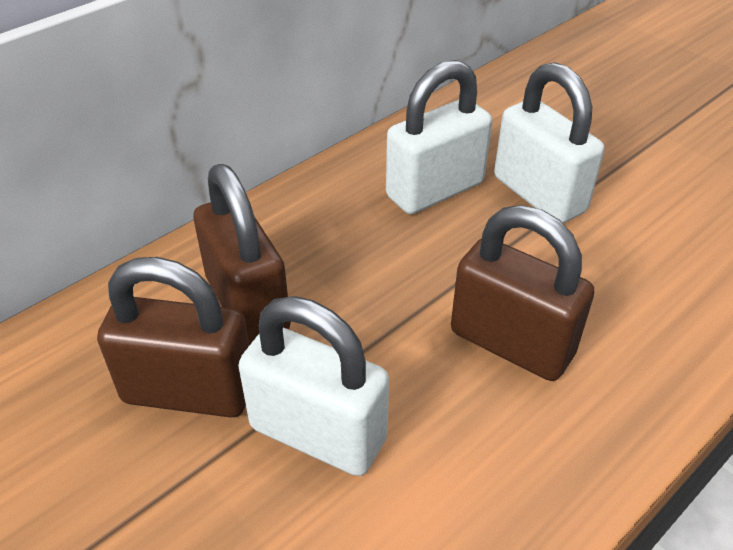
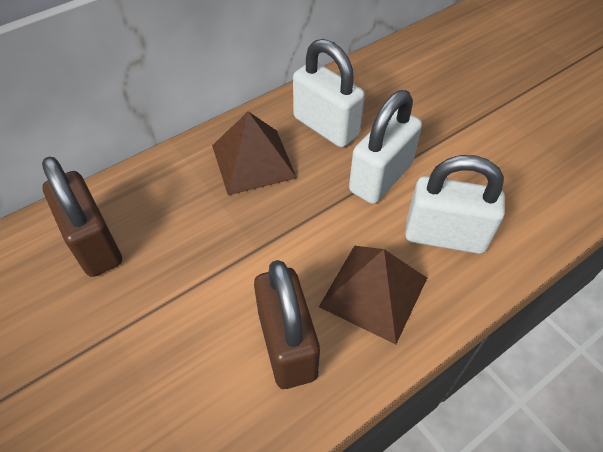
brown padlock: [97,257,249,418] [193,164,291,345] [451,205,594,381] = 3 -> [42,156,122,277] [254,260,320,389] = 2
brown pyramid: none = 0 -> [212,111,297,195] [319,246,427,344] = 2

